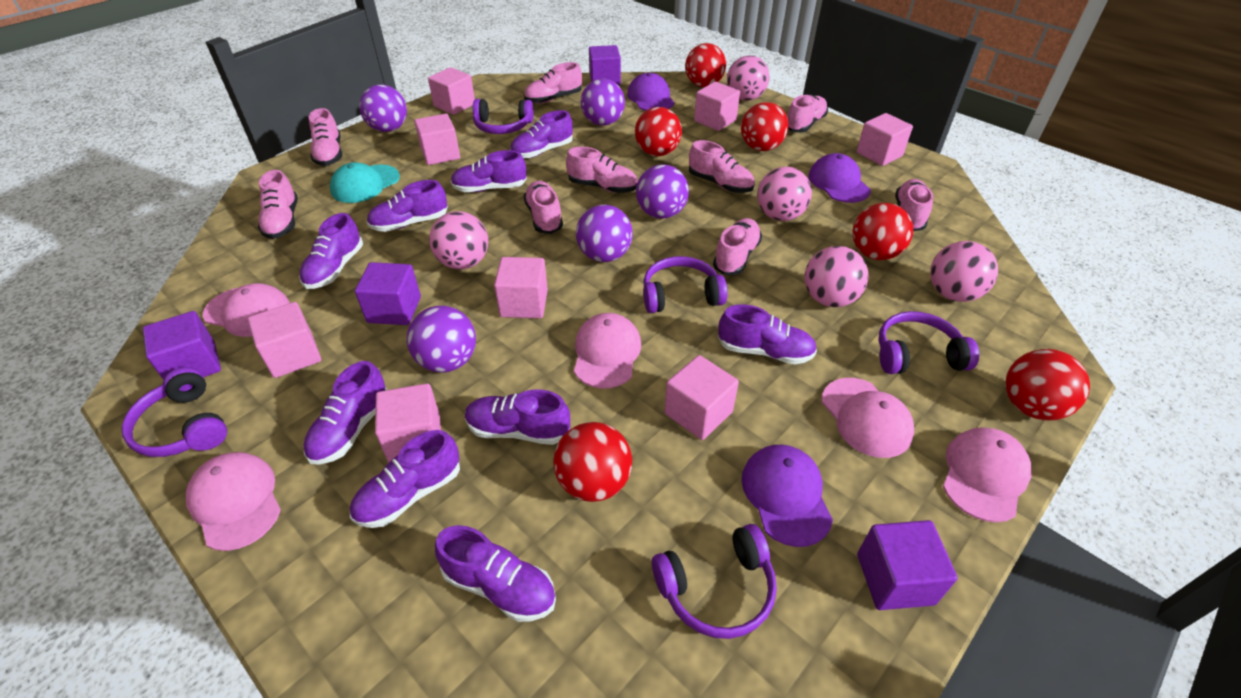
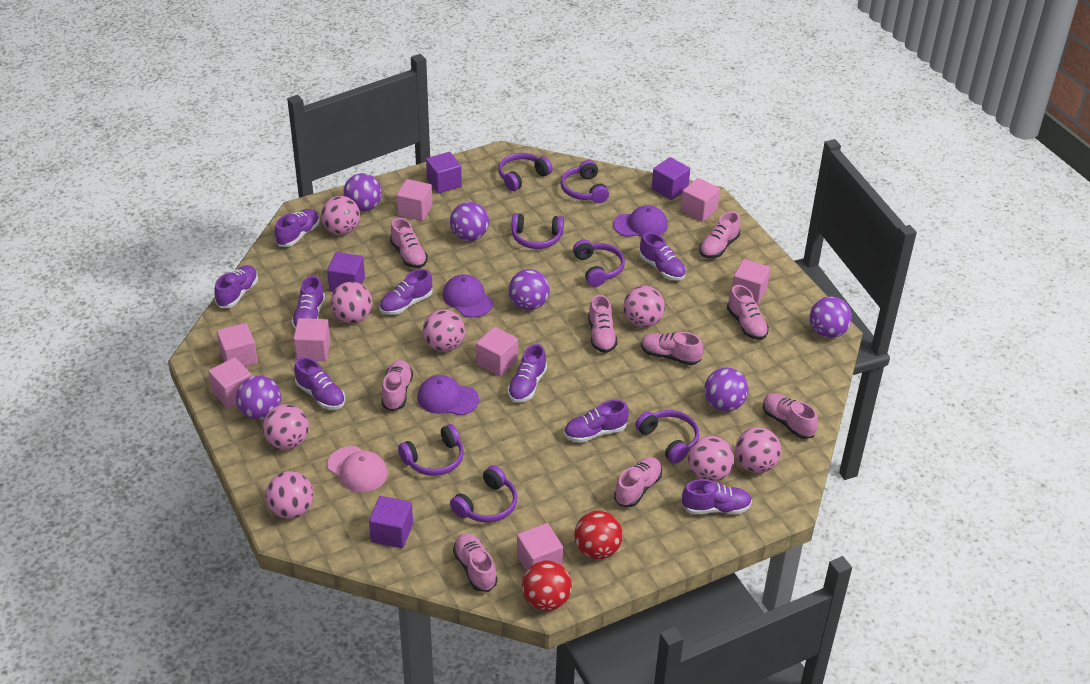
pink ball: [429,211,488,270] [727,55,770,101] [757,167,812,221] [804,246,869,307] [930,241,998,302] = 5 -> [263,404,309,450] [266,471,313,519] [321,196,360,235] [330,282,372,323] [423,309,465,352] [623,286,665,327] [688,436,734,482] [735,427,781,473] = 8
pink cap: [186,452,281,551] [203,283,290,337] [574,313,641,388] [822,378,914,458] [943,427,1031,523] = 5 -> [327,446,388,492] = 1
purple ball: [359,84,407,132] [407,306,476,373] [576,205,633,262] [581,79,625,126] [636,164,689,219] = 5 -> [236,375,281,420] [343,173,382,212] [450,202,489,241] [508,269,550,310] [704,367,748,411] [810,296,852,338] = 6
purple headphones: [122,367,227,457] [473,99,534,134] [643,256,728,313] [652,524,777,639] [878,311,979,374] = 5 -> [398,424,464,476] [450,465,517,523] [499,153,552,191] [511,213,564,249] [560,160,609,203] [573,240,625,287] [635,410,699,464] = 7
red ball: [553,422,632,502] [635,107,682,156] [685,43,726,87] [741,102,789,151] [852,203,913,260] [1005,349,1090,420] = 6 -> [522,560,572,611] [574,511,623,559] = 2
turquoise cap: [330,162,400,203] = 1 -> none = 0

